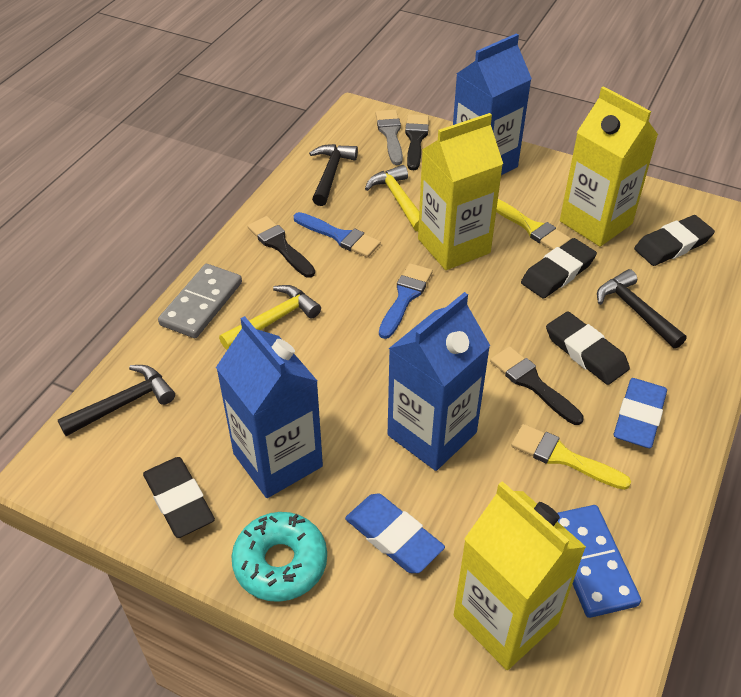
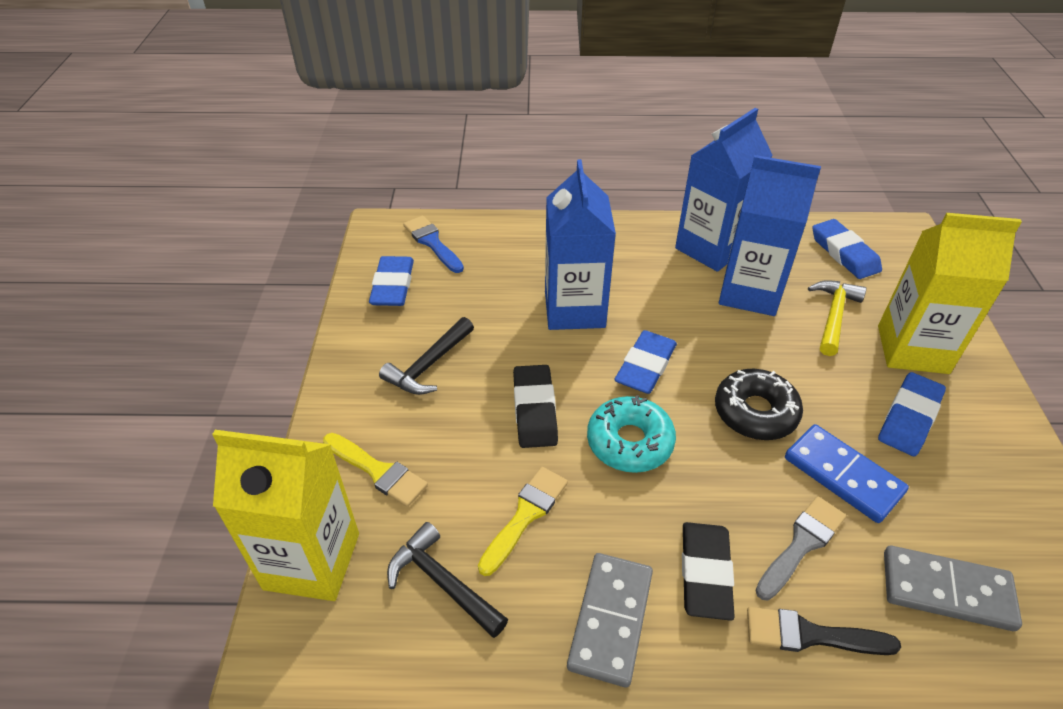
black brush: [247,216,315,278] [405,114,429,170] [490,346,584,425] = 3 -> [747,607,901,655] = 1
black donut: none = 0 -> [715,369,803,440] = 1
black eraser: [143,457,215,538] [521,238,597,299] [546,311,630,385] [634,215,715,266] = 4 -> [513,365,558,448] [682,522,735,621] = 2
black hammer: [58,365,175,436] [309,144,358,206] [597,269,686,349] = 3 -> [379,317,474,395] [387,522,508,638] = 2
blue brush: [294,212,381,258] [379,263,433,339] = 2 -> [403,216,464,273] = 1
blue eraser: [345,494,445,573] [614,378,667,448] = 2 -> [369,256,414,306] [614,330,677,394] [812,219,882,279] [878,372,946,456] = 4
grey domino: [158,264,242,338] = 1 -> [567,553,653,688] [884,546,1022,631] = 2
yellow carton: [418,113,503,270] [454,481,586,670] [560,86,658,247] = 3 -> [212,430,359,601] [878,213,1022,374] = 2
yellow hammer: [219,285,321,350] [365,165,419,232] = 2 -> [808,280,866,356] = 1

